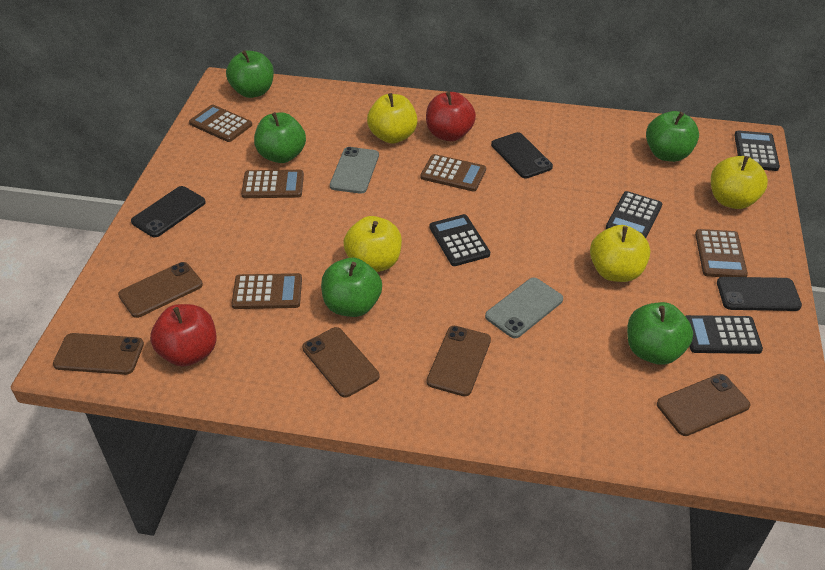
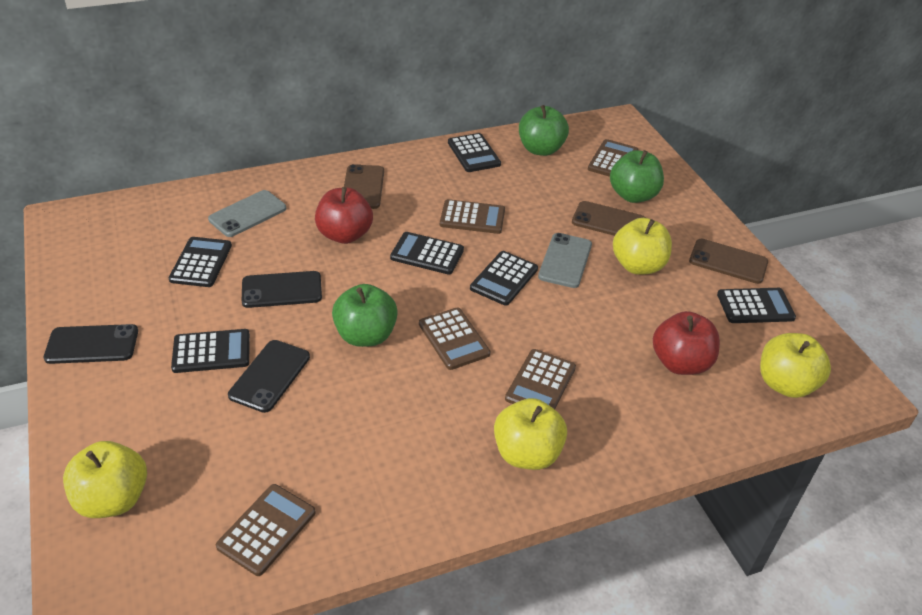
black calculator: [429,214,490,266] [606,191,662,238] [685,315,763,354] [734,131,780,171] = 4 -> [169,237,232,287] [171,329,250,373] [390,232,464,275] [448,133,501,172] [470,251,538,306] [717,288,796,323] = 6
brown phone: [53,333,144,375] [118,262,203,318] [302,327,380,398] [426,326,491,396] [657,374,750,436] = 5 -> [344,164,384,209] [572,201,646,236] [689,239,768,284] = 3
green apple: [226,51,274,98] [254,112,306,163] [321,258,382,317] [627,302,693,365] [646,111,699,162] = 5 -> [332,284,398,347] [519,105,569,156] [610,150,664,203] = 3

